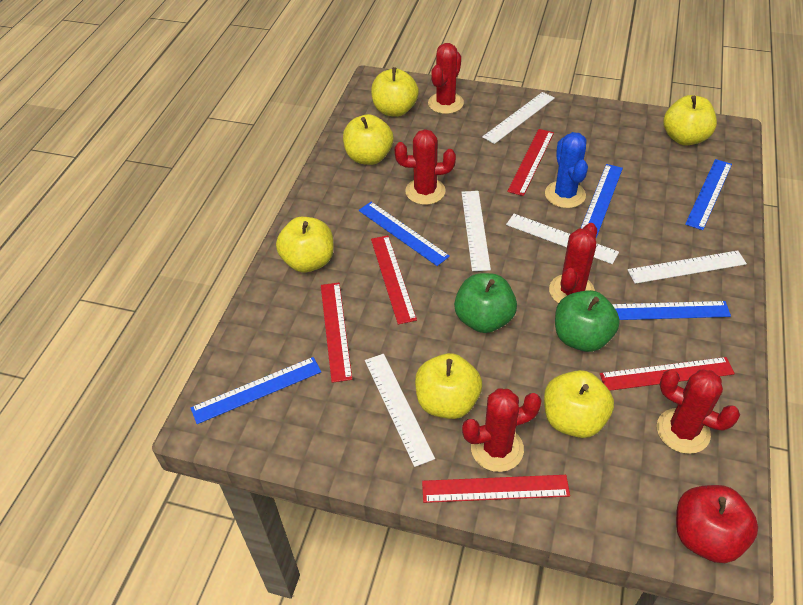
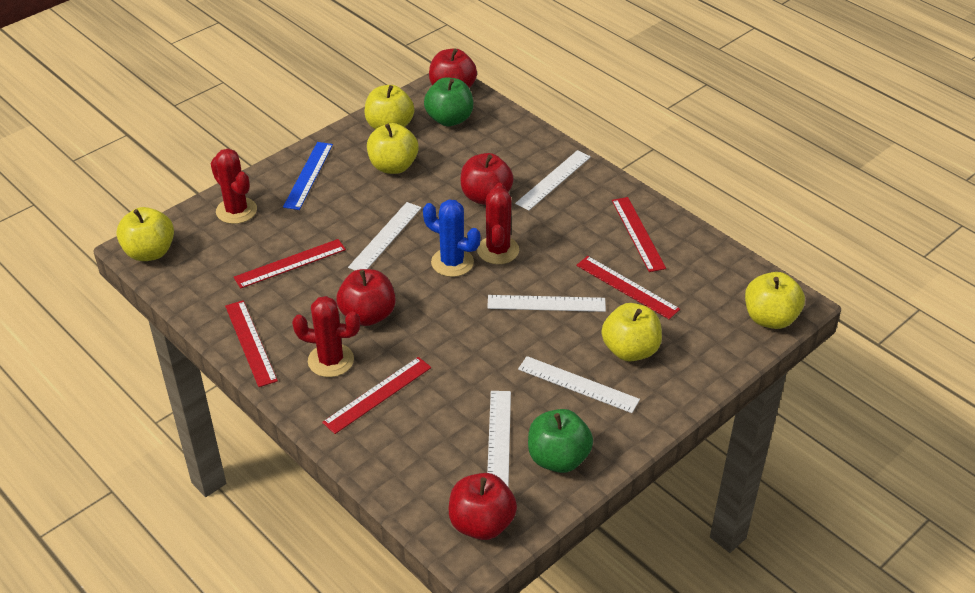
blue ruler: [191,357,321,424] [359,202,450,266] [581,164,623,238] [612,301,731,320] [685,159,732,230] = 5 -> [283,142,333,210] = 1
red apple: [676,485,758,563] = 1 -> [336,269,396,326] [429,48,477,88] [449,473,517,540] [461,153,514,205] = 4
red cactus: [394,129,456,205] [428,43,464,114] [462,388,542,472] [549,223,597,304] [657,369,740,454] = 5 -> [211,148,257,224] [292,296,360,377] [477,183,519,264] = 3
yellow apple: [276,217,334,272] [343,114,393,165] [371,67,419,117] [415,353,482,419] [544,370,614,438] [663,95,717,146] = 6 -> [116,207,174,261] [364,85,414,129] [367,123,419,174] [602,303,662,362] [745,272,805,329] = 5

